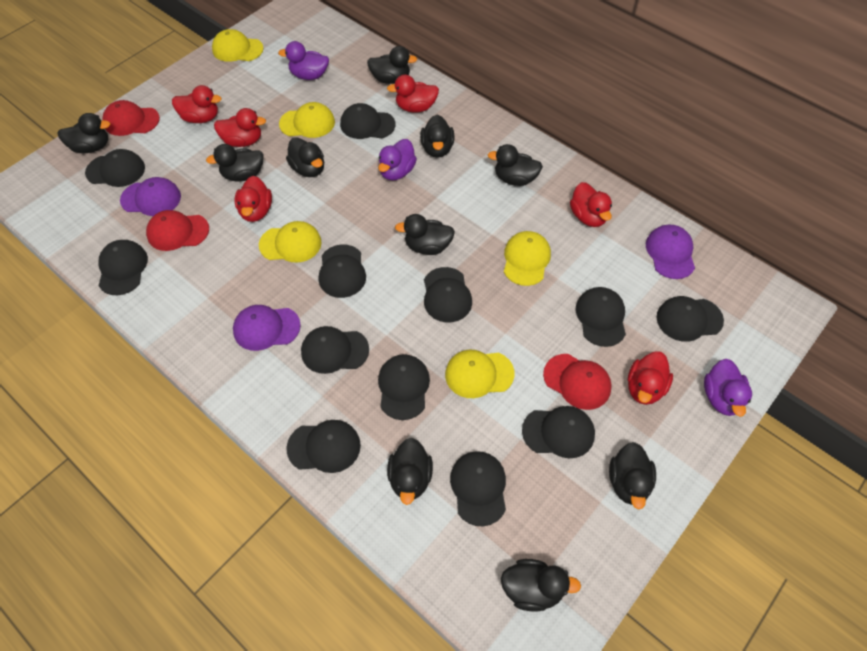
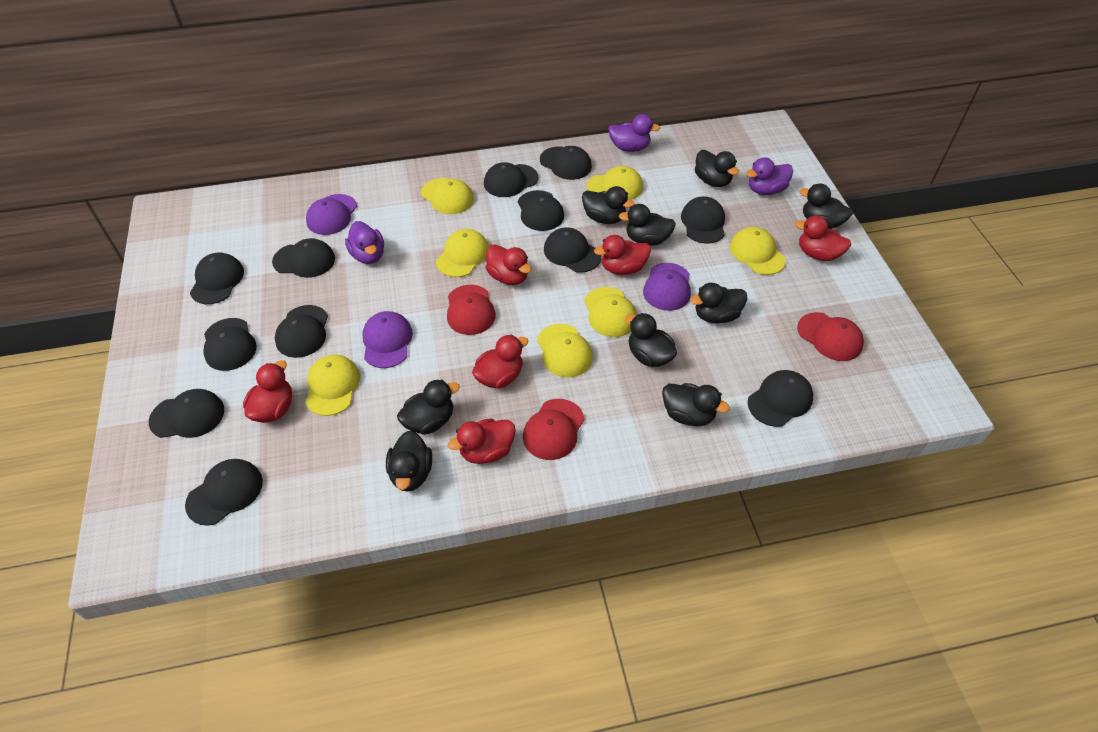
black duck: [58,113,110,153] [206,144,264,182] [286,137,324,177] [367,46,417,84] [387,438,433,505] [395,214,455,255] [420,115,455,158] [488,144,543,186] [501,559,581,612] [609,442,656,509] = 10 -> [386,431,432,492] [397,379,460,435] [582,186,635,224] [619,204,676,246] [625,313,677,367] [662,383,730,426] [690,283,748,323] [695,150,739,187] [799,183,853,229] = 9
yellow cap: [212,29,264,62] [259,221,322,263] [279,102,335,138] [445,350,515,398] [504,231,551,286] = 5 -> [305,355,360,416] [421,178,474,214] [436,229,489,277] [537,324,593,377] [584,287,637,337] [587,166,643,200] [730,227,786,275] = 7

